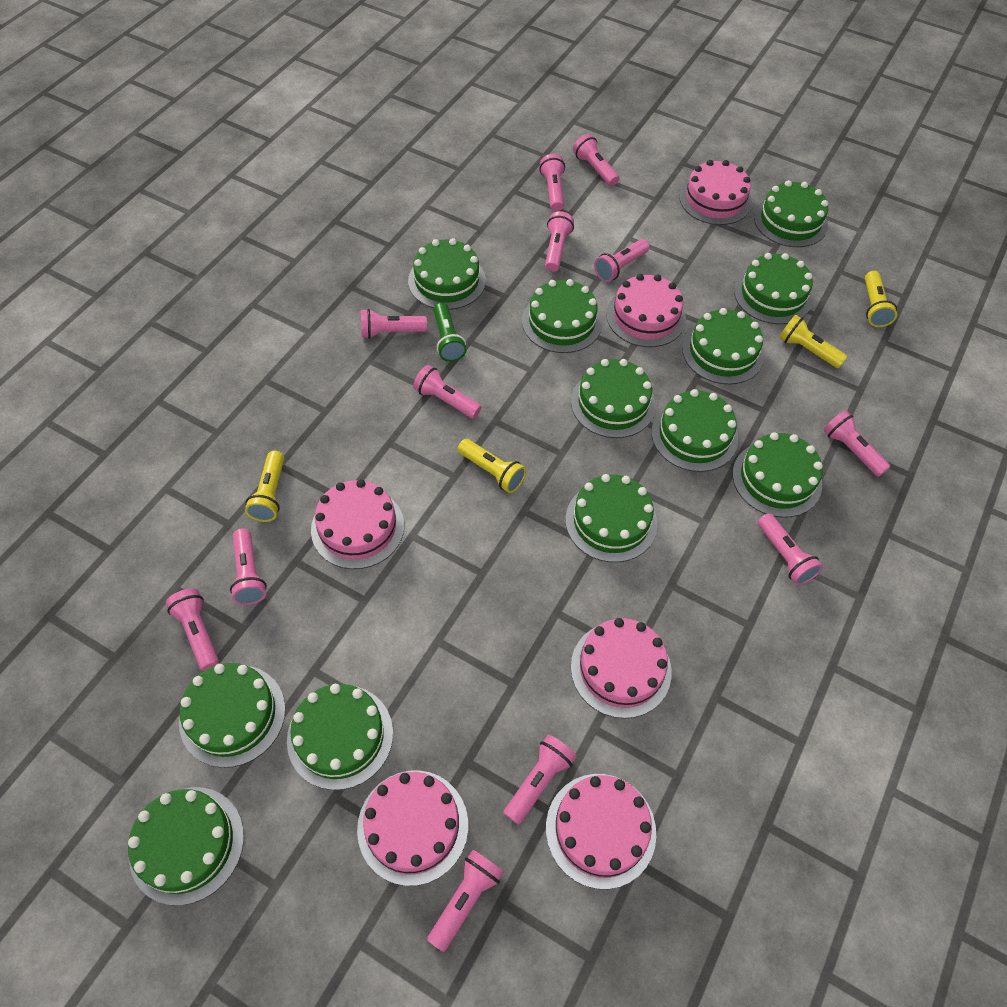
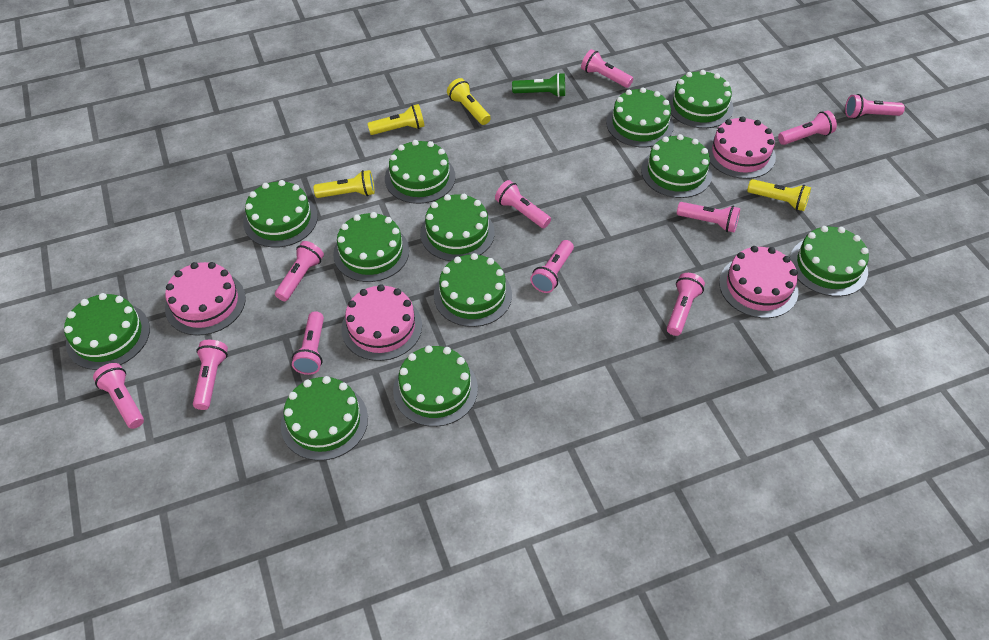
pink cake: [311,479,404,569] [357,770,468,886] [546,774,656,889] [571,618,672,718] [606,274,686,347] [679,160,752,225] = 6 -> [165,262,246,336] [341,284,422,361] [706,116,776,179] [719,246,798,318] = 4
pink flashlight: [166,588,219,671] [230,529,267,605] [361,309,427,339] [413,365,481,419] [427,850,504,952] [504,735,577,825] [539,154,565,211] [545,211,574,272] [573,134,620,186] [594,239,649,282] [758,513,823,585] [823,410,890,477] = 12 -> [93,363,144,429] [193,340,228,410] [275,241,324,301] [292,311,324,375] [495,180,551,228] [530,240,574,293] [581,49,633,88] [667,273,705,336] [677,202,740,232] [778,111,837,145] [845,94,905,119] = 11

